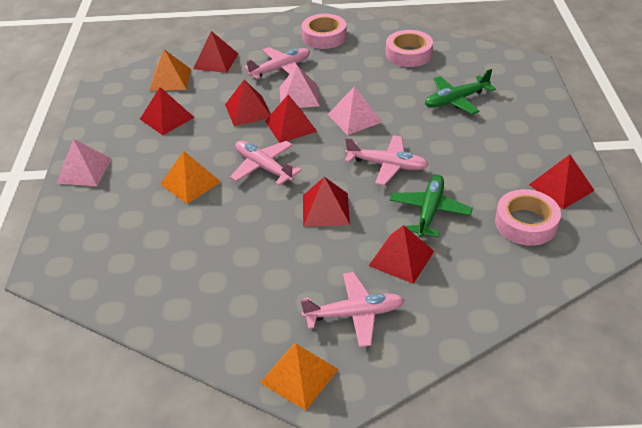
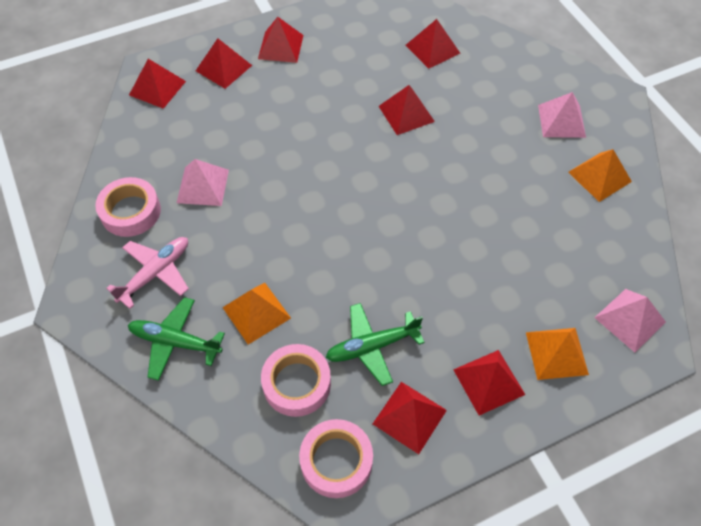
pink plane: [230,141,302,186] [244,47,310,79] [301,272,404,347] [345,135,429,185] = 4 -> [106,237,189,309] = 1

